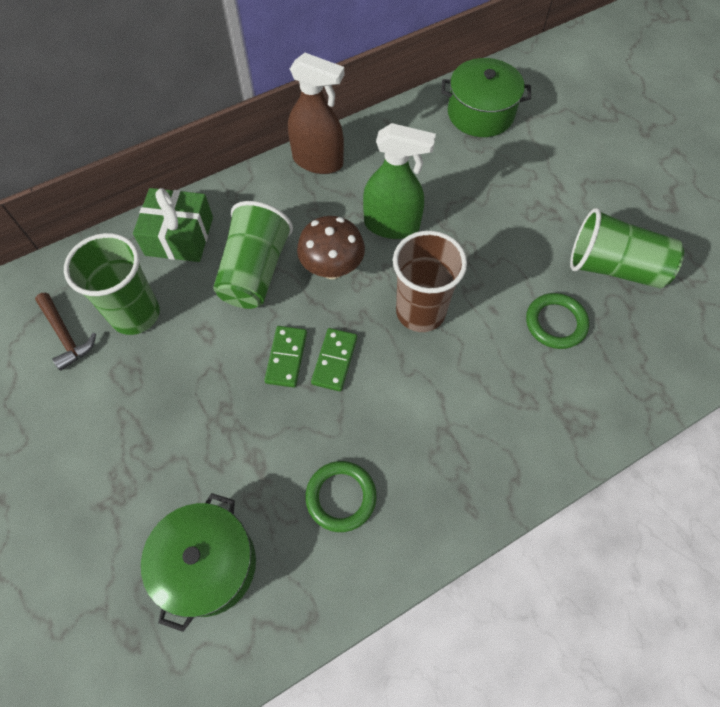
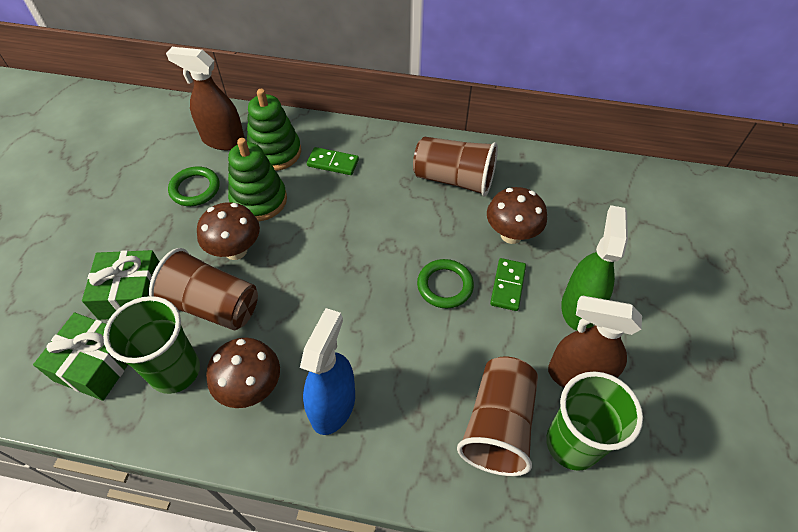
blue spray bottle: none = 0 -> [300,308,355,435] = 1
brown cup: [393,231,467,332] = 1 -> [149,248,258,330] [413,137,498,197] [457,357,538,476] = 3
brown hammer: [35,293,96,371] = 1 -> none = 0
brown mushroom: [297,216,365,279] = 1 -> [197,202,260,260] [206,338,280,408] [487,187,547,244] = 3
brown spray bottle: [288,53,344,174] = 1 -> [166,47,245,150] [548,296,642,388] = 2
green cup: [64,233,160,335] [213,201,293,309] [570,208,684,288] = 3 -> [103,296,200,394] [546,371,643,471] = 2
green gift: [133,188,213,262] = 1 -> [33,313,128,401] [82,250,159,320] = 2
green pot: [141,493,256,632] [441,58,531,137] = 2 -> none = 0
green stacking toy: none = 0 -> [228,138,287,222] [247,89,301,171] = 2

